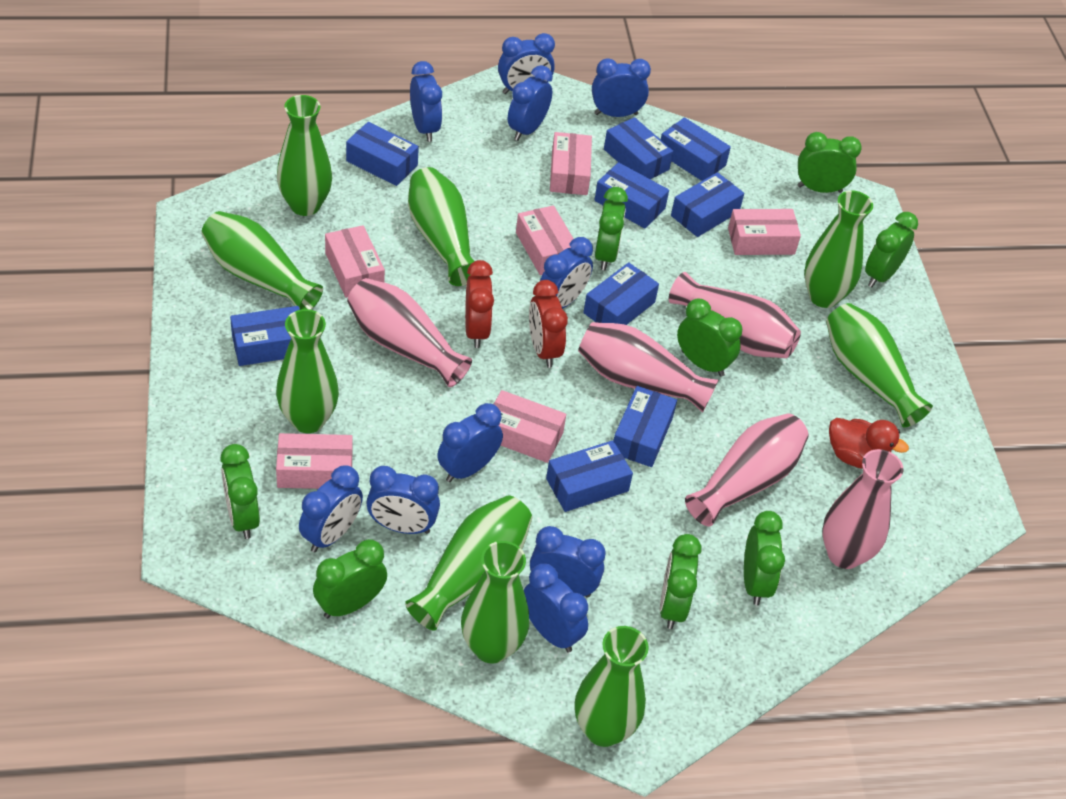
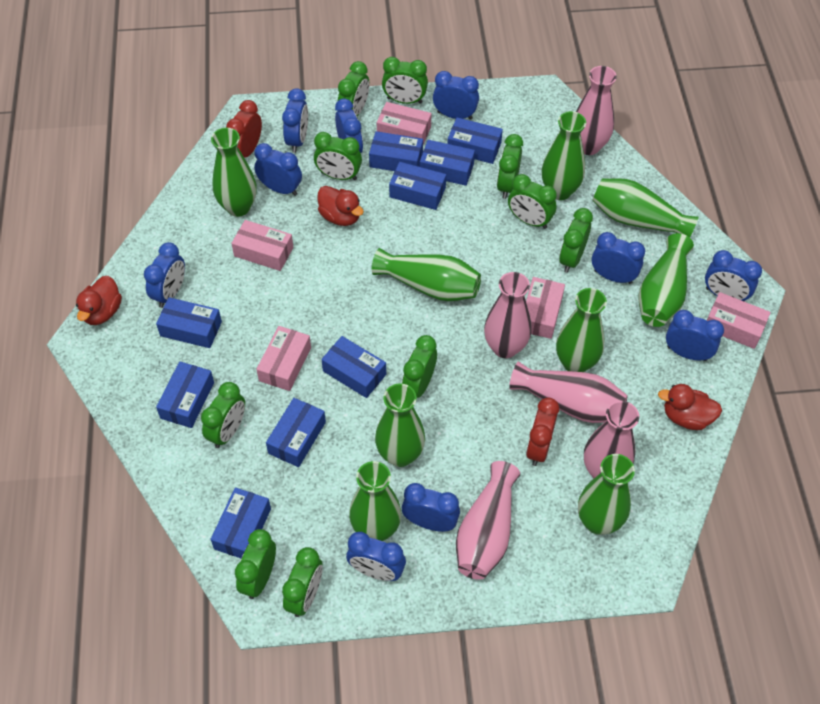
green clock: [220,444,260,539] [313,539,387,618] [595,187,628,270] [660,534,701,629] [677,299,742,377] [744,511,785,605] [797,132,862,193] [865,212,918,287] = 8 -> [201,382,245,448] [235,529,276,599] [282,547,323,617] [314,132,362,180] [338,61,369,116] [382,57,428,104] [402,335,437,398] [497,134,523,199] [508,174,557,229] [559,208,593,273] = 10
pink box: [276,433,353,489] [325,225,385,298] [494,390,566,463] [516,205,574,275] [550,132,592,195] [728,209,801,255] = 6 -> [231,220,293,271] [256,326,311,391] [377,102,432,144] [526,277,565,339] [707,292,771,349] = 5
red duck: [829,418,909,469] = 1 -> [76,276,122,325] [317,186,364,226] [658,384,722,430] = 3

